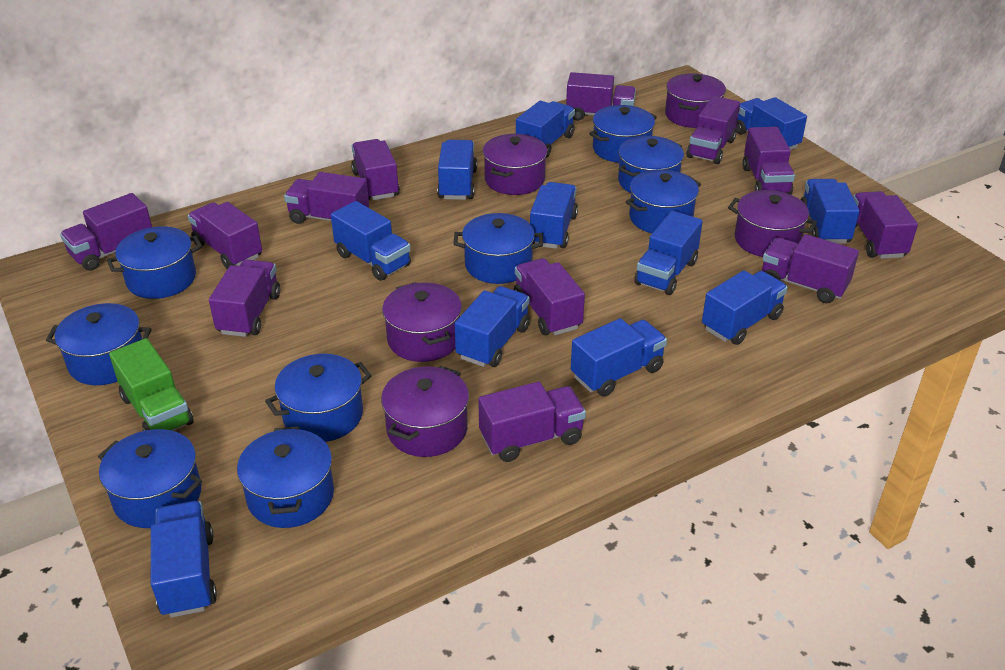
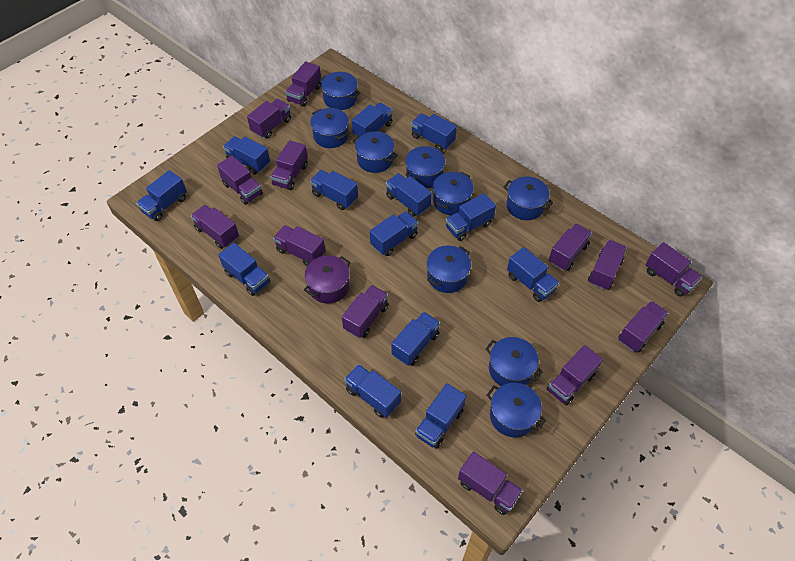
blue truck: [151,501,217,618] [331,201,411,281] [437,140,477,200] [455,286,530,367] [516,101,575,158] [530,182,578,249] [571,318,667,397] [634,211,703,295] [702,270,788,345] [736,97,807,150] [801,179,859,244] = 11 -> [136,170,187,221] [218,243,270,296] [223,136,270,175] [310,170,358,210] [344,364,401,418] [352,102,393,137] [370,211,419,256] [386,173,432,217] [391,312,440,366] [411,113,457,151] [415,383,466,449] [446,193,496,241] [507,247,559,302] = 13
green truck: [109,338,194,431] = 1 -> none = 0
purple pot: [381,366,469,457] [382,282,462,362] [483,134,548,195] [665,73,726,128] [728,190,817,257] = 5 -> [304,256,351,304] = 1
purple truck: [60,193,152,271] [188,202,262,269] [209,259,280,337] [284,172,369,224] [351,139,400,200] [478,382,586,462] [514,258,585,335] [566,72,636,121] [687,96,740,164] [742,127,795,195] [762,234,859,303] [853,191,918,259] = 12 -> [191,205,239,249] [217,156,263,205] [247,99,291,139] [270,140,308,190] [273,225,325,266] [286,61,321,107] [342,285,389,338] [458,452,523,515] [547,345,603,405] [549,223,592,271] [588,240,627,290] [618,301,669,352] [646,242,702,297] = 13

